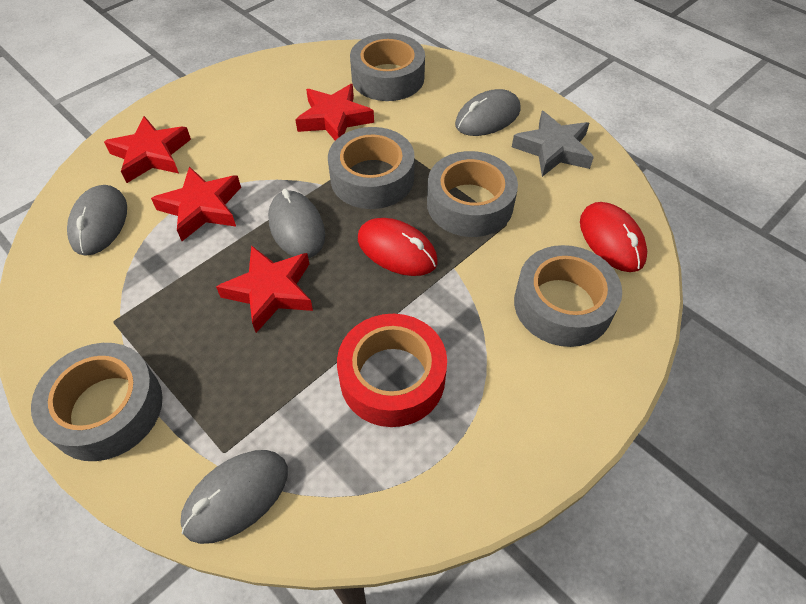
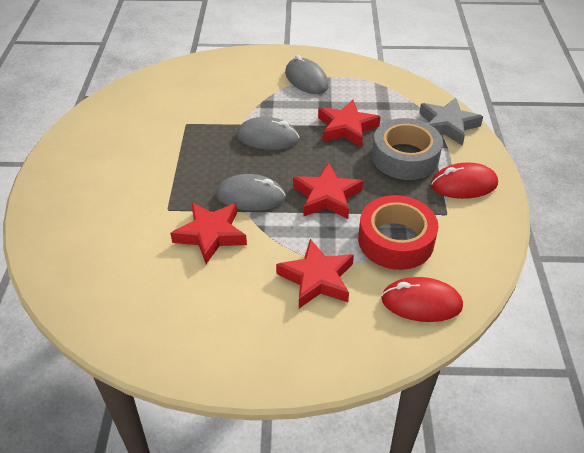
grey mouse: [67,185,127,255] [180,450,288,544] [268,189,325,258] [455,89,521,136] = 4 -> [216,174,286,211] [237,117,300,150] [285,55,329,94] = 3
grey tape: [31,343,163,461] [328,127,415,209] [350,33,425,101] [427,151,518,237] [514,245,622,347] = 5 -> [372,118,443,180] = 1

